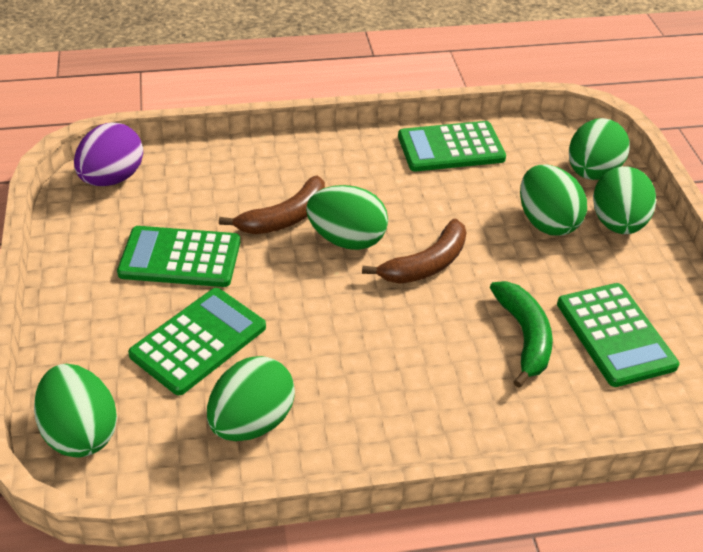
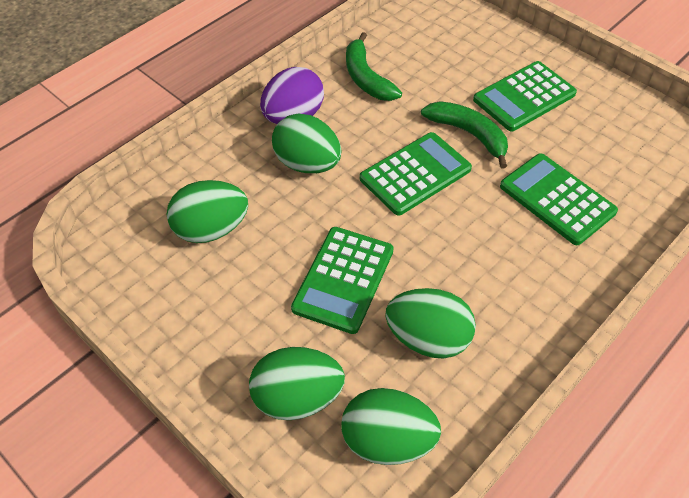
brown banana: [219,175,325,234] [362,219,466,284] = 2 -> none = 0
green banana: [490,281,553,388] = 1 -> [346,32,402,101] [421,101,508,169] = 2
green egg: [34,364,117,457] [207,356,295,441] [306,185,388,250] [520,165,587,236] [569,118,630,180] [593,166,656,234] = 6 -> [167,180,248,243] [249,347,345,420] [272,113,342,173] [341,388,441,465] [385,288,476,358] = 5

